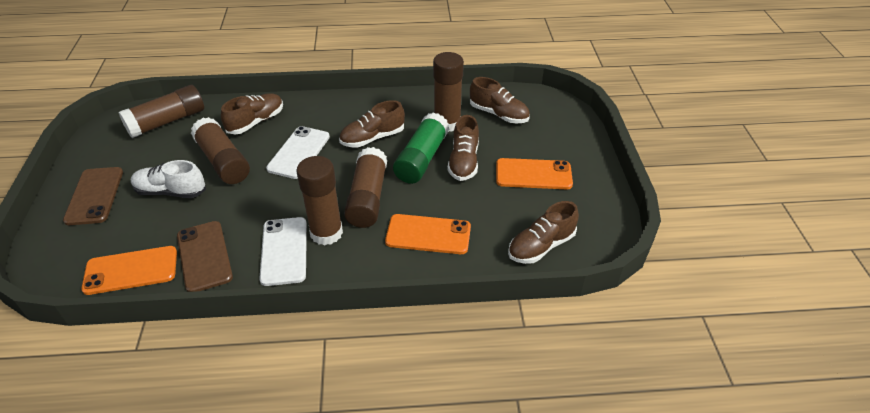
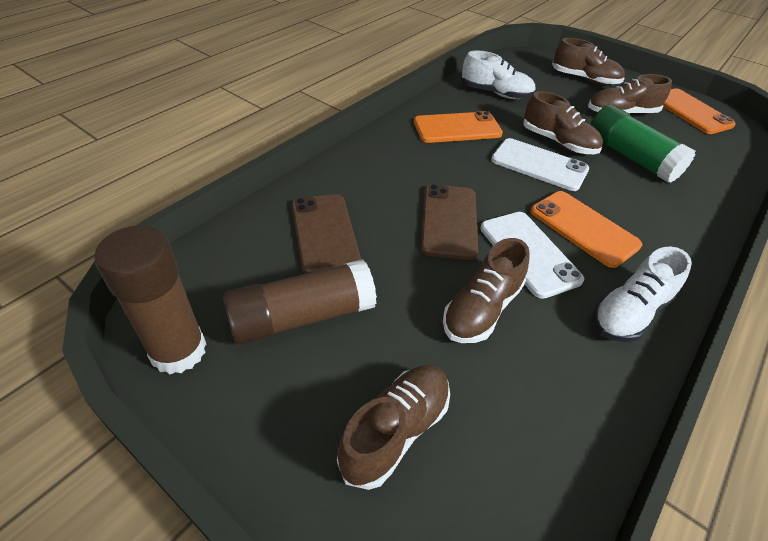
brown glue stick: [119,85,204,138] [191,117,250,184] [296,156,343,245] [344,147,387,228] [433,52,464,132] = 5 -> [94,226,206,374] [223,259,377,345] = 2
white shoe: [131,160,206,198] = 1 -> [461,50,536,99] [593,246,692,342] = 2

